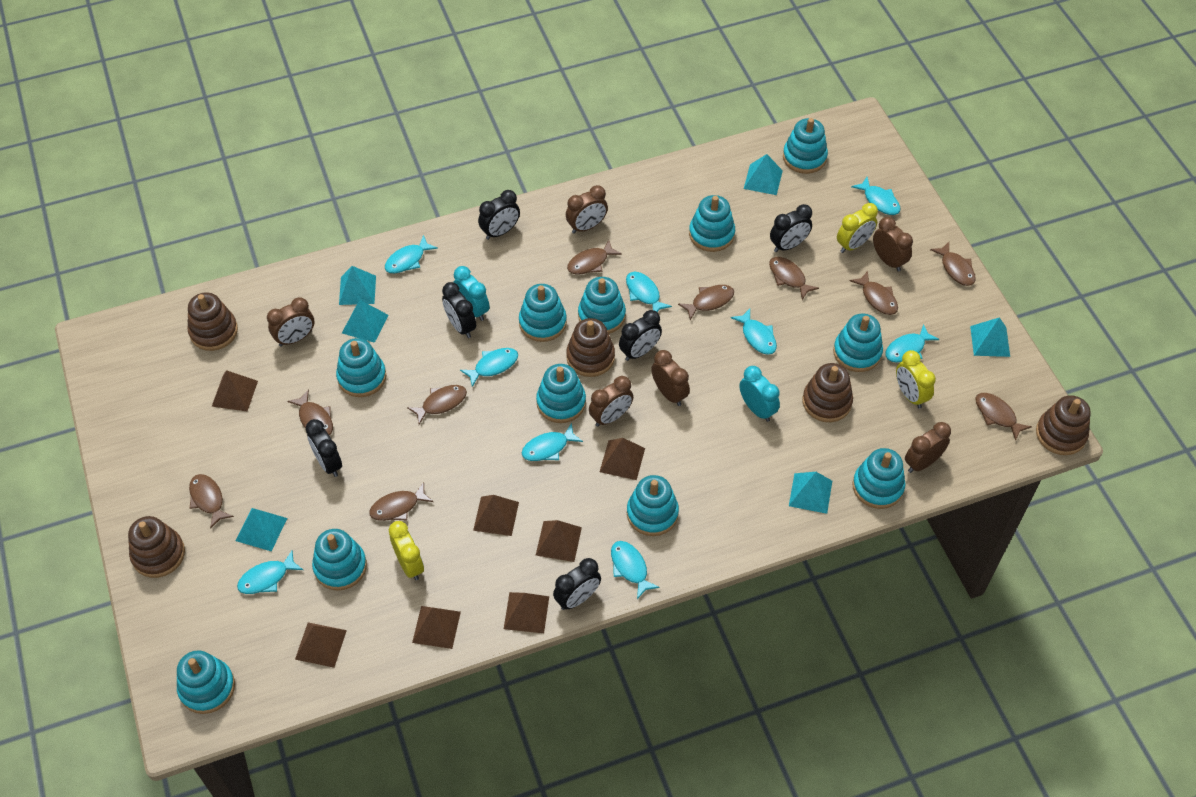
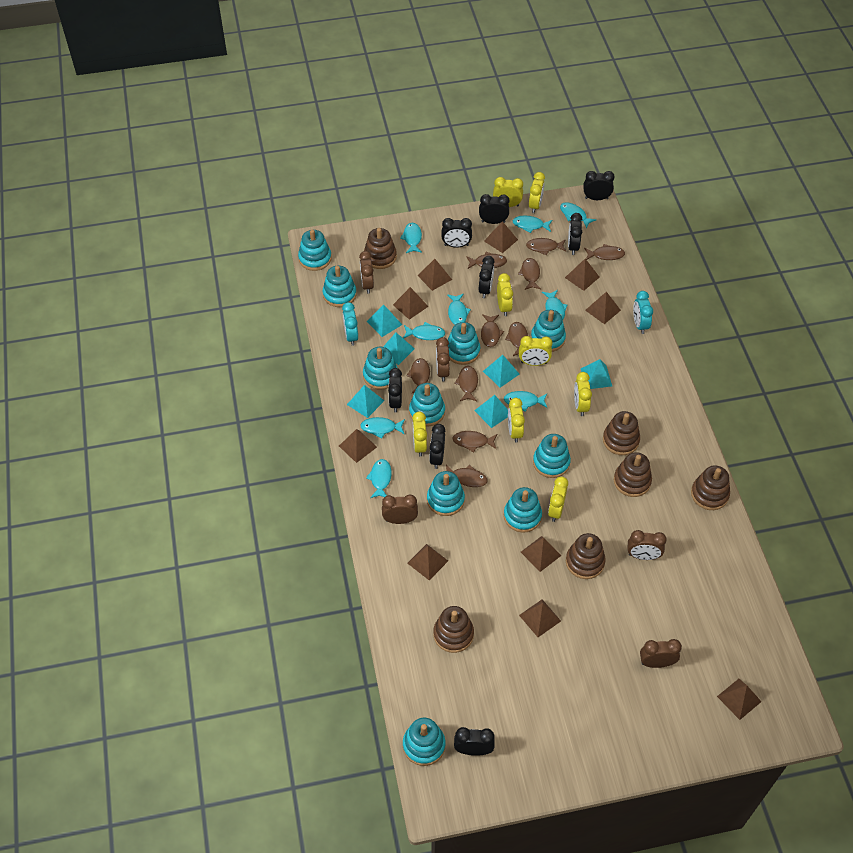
black clock: [306,419,342,477] [442,282,476,338] [478,190,520,240] [553,558,601,610] [619,310,662,361] [770,204,812,252] = 6 -> [388,368,402,412] [429,424,445,469] [441,218,472,248] [454,727,495,756] [479,194,509,224] [479,256,495,298] [568,213,582,255] [583,171,615,200] = 8
brown clock: [267,297,315,347] [566,185,608,234] [589,376,633,427] [651,350,690,406] [873,217,913,272] [905,422,951,473] = 6 -> [359,251,374,294] [382,495,418,524] [436,337,450,381] [627,530,667,560] [640,639,682,668] = 5
brown pyramid: [212,370,258,411] [295,622,347,668] [412,606,461,649] [473,495,519,536] [504,592,549,633] [536,520,582,562] [600,438,645,480] = 7 -> [339,429,377,463] [393,287,429,320] [407,544,448,580] [417,259,452,291] [484,221,518,253] [519,599,561,637] [521,536,562,572] [565,259,600,291] [585,292,621,324] [717,679,762,720] = 10
brown stacking toy: [128,516,185,578] [187,292,238,351] [566,318,615,377] [802,363,853,422] [1036,395,1091,455] = 5 -> [364,228,397,269] [433,606,474,653] [566,533,606,579] [603,411,640,455] [614,452,652,497] [691,466,730,510] = 6
turquoise stacking toy: [177,650,235,714] [312,529,367,591] [336,338,386,397] [519,284,567,342] [536,364,586,423] [578,277,626,334] [627,475,679,536] [689,195,735,252] [783,118,828,174] [833,314,883,372] [852,448,905,509] = 11 -> [298,229,332,271] [323,266,356,307] [363,347,398,390] [403,718,445,766] [409,383,445,426] [427,471,465,516] [448,322,480,365] [504,487,542,533] [531,310,566,352] [533,434,571,478] = 10
yellow clock: [389,521,424,580] [837,203,878,253] [896,350,936,408] = 3 -> [412,411,427,457] [493,177,523,207] [497,273,513,316] [508,398,525,443] [519,336,552,366] [529,172,545,213] [548,476,568,522] [574,372,592,416] = 8

